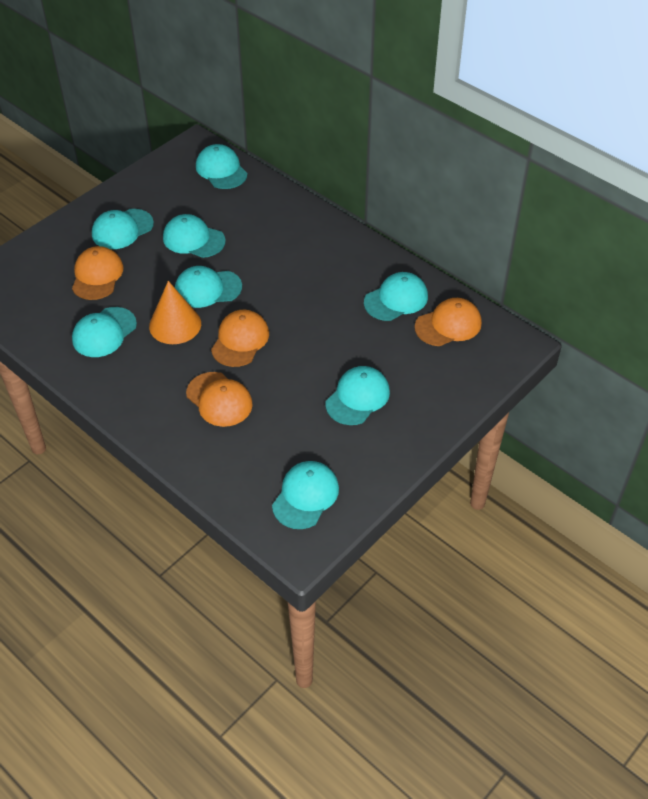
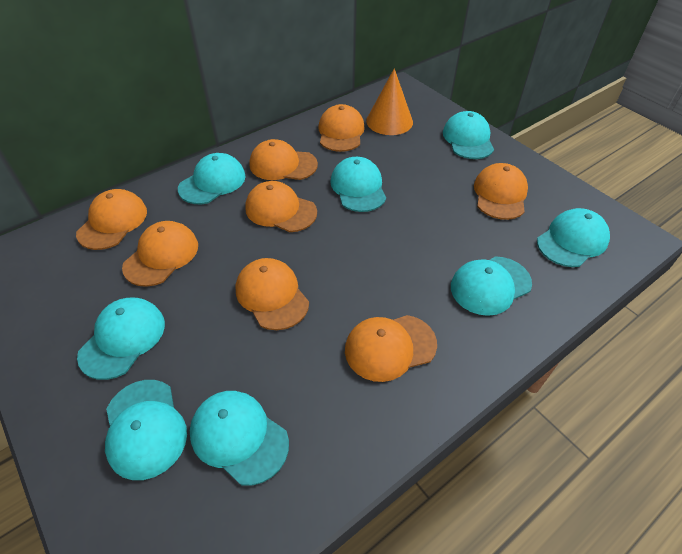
orange cap: [72,246,124,300] [186,372,253,427] [211,310,269,367] [415,298,482,346] = 4 -> [76,189,147,250] [122,221,198,287] [236,258,309,330] [245,181,317,232] [249,139,318,180] [318,104,365,152] [345,315,437,382] [474,163,528,220] = 8

